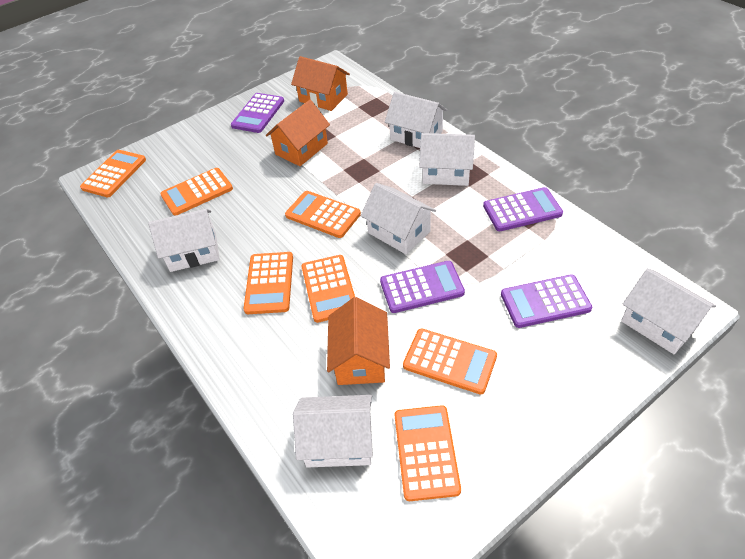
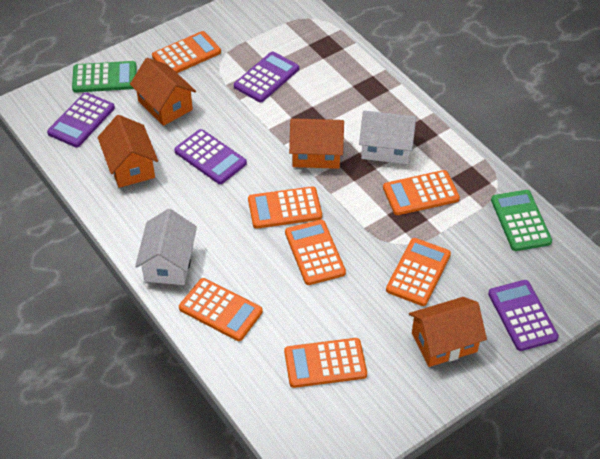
green calculator: none = 0 -> [72,61,137,93] [491,190,552,251] = 2
orange house: [266,100,330,166] [291,56,350,111] [327,297,390,385] = 3 -> [98,115,158,188] [130,58,196,126] [289,118,344,169] [409,297,487,367] = 4
white house: [148,209,220,272] [293,395,373,468] [361,183,436,254] [385,92,447,148] [419,133,475,186] [621,268,716,354] = 6 -> [135,209,197,285] [359,111,417,164] = 2

